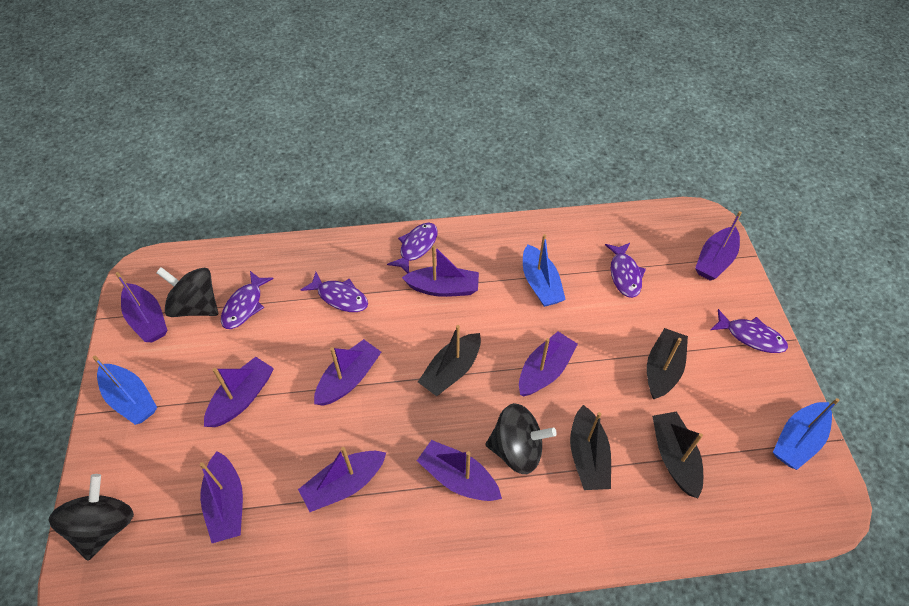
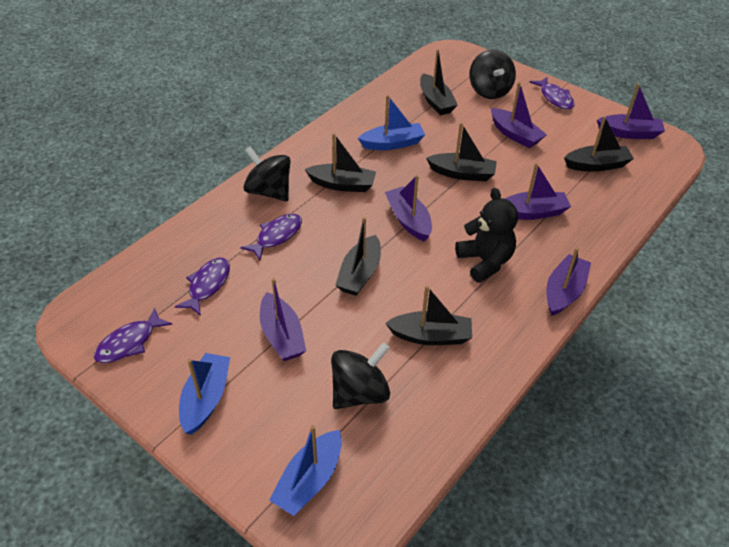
black boat: [418,325,481,396] [570,405,611,490] [647,328,688,400] [652,411,703,498] = 4 -> [305,133,376,192] [335,217,381,296] [385,286,472,345] [420,49,458,115] [426,123,497,181] [564,116,634,172] = 6
black teddy bear: none = 0 -> [455,188,518,283] = 1
purple boat: [115,272,167,342] [200,451,243,543] [204,357,274,427] [298,447,386,512] [314,339,381,406] [402,245,479,297] [417,440,502,501] [519,332,578,396] [695,211,742,281] = 9 -> [260,278,306,361] [385,175,432,242] [491,82,547,148] [505,163,571,220] [546,248,591,316] [597,84,665,139] = 6
purple fish: [221,271,274,329] [301,272,368,312] [387,223,438,274] [605,243,646,298] [710,309,788,353] = 5 -> [94,307,172,363] [175,257,230,316] [241,214,302,261] [529,77,575,110] = 4

